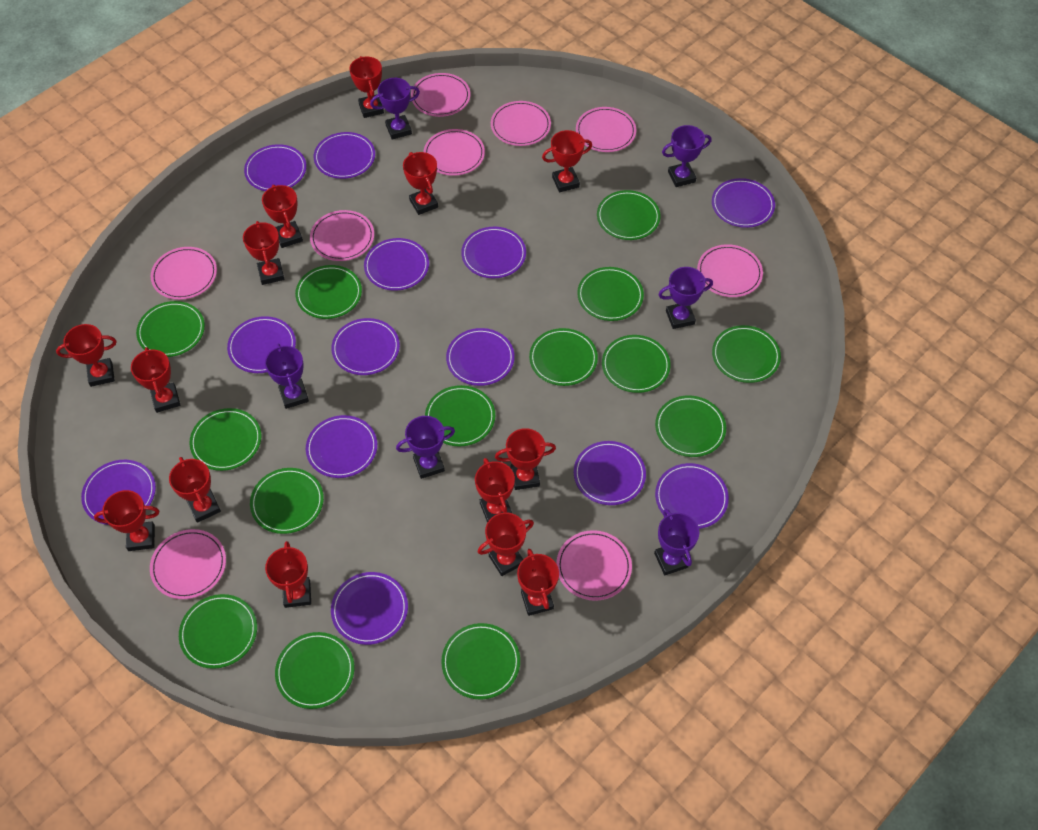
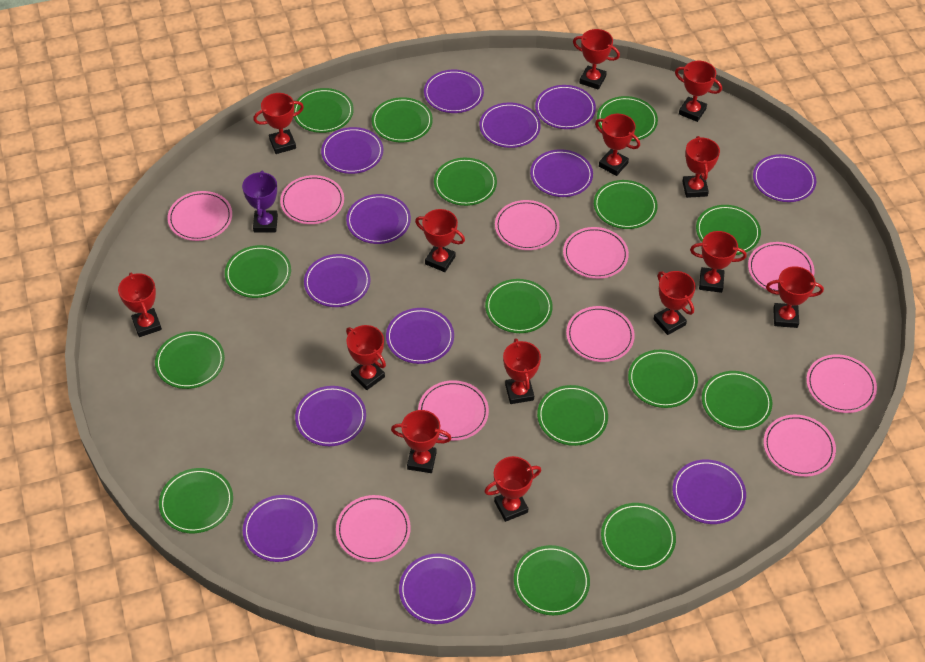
green plate: [136,301,205,357] [179,594,257,669] [189,408,261,471] [250,468,324,534] [275,632,354,709] [295,265,362,319] [425,385,495,446] [441,623,520,699] [529,328,598,386] [577,267,644,321] [597,190,660,240] [602,335,671,393] [655,395,726,457] [712,325,781,383] = 14 -> [155,331,225,389] [159,468,233,533] [225,245,291,298] [294,88,354,133] [372,97,433,142] [434,158,497,206] [485,279,553,333] [514,545,590,615] [537,385,608,446] [594,180,658,229] [597,96,658,141] [601,503,676,570] [628,350,698,408] [696,205,761,255] [702,371,772,430] = 15
pink plate: [150,529,226,599] [151,247,217,300] [310,210,374,261] [411,73,470,117] [424,129,485,176] [491,101,551,146] [556,530,632,601] [576,107,636,152] [697,244,763,297] = 9 -> [168,191,232,241] [280,175,344,224] [336,495,411,562] [418,380,489,441] [495,200,559,250] [563,227,629,279] [566,306,635,362] [748,242,814,291] [763,415,836,477] [806,354,877,413] = 10
purple trophy: [265,344,309,409] [370,78,420,140] [396,416,455,479] [654,509,699,575] [658,267,713,329] [662,125,712,187] = 6 -> [242,171,278,232] = 1

